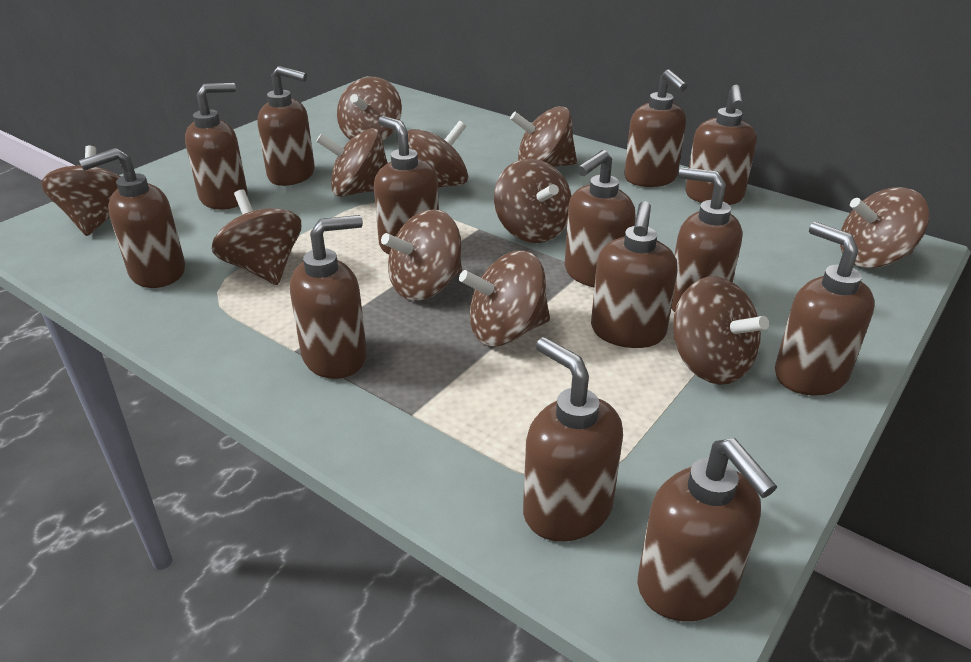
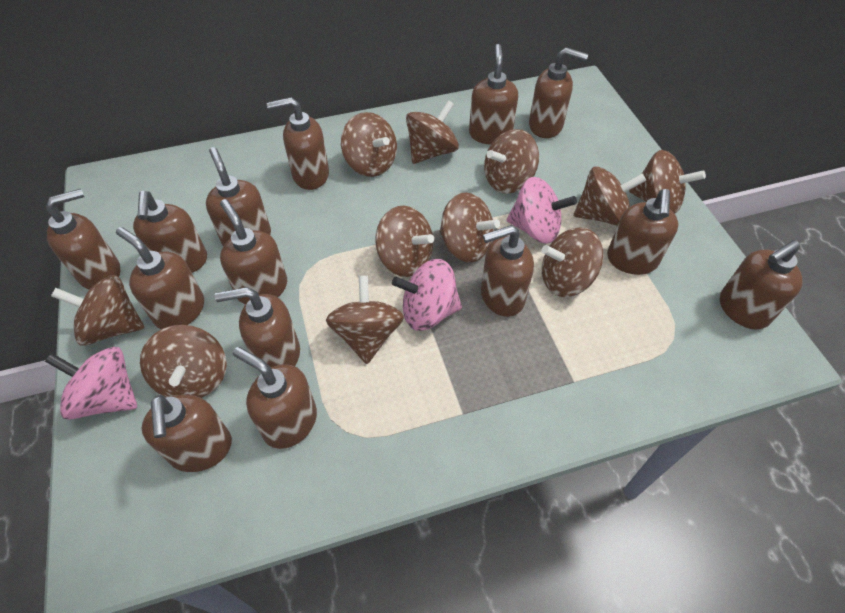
brown soap dispenser: [79,148,185,288] [185,83,248,210] [258,66,315,186] [290,215,367,379] [374,116,439,254] [523,337,623,542] [565,150,636,287] [591,201,678,348] [624,69,687,187] [638,438,777,621] [671,167,742,312] [685,85,757,205] [775,222,875,396] = 13 -> [46,189,120,289] [116,227,204,329] [133,191,207,273] [141,395,232,472] [206,147,271,246] [215,287,300,367] [220,199,287,304] [233,347,317,449] [267,97,329,190] [469,44,518,145] [481,225,534,317] [529,47,588,138] [607,189,678,275] [720,240,802,330] = 14
pink spinning top: none = 0 -> [45,347,137,420] [392,259,462,331] [507,177,577,244] = 3

